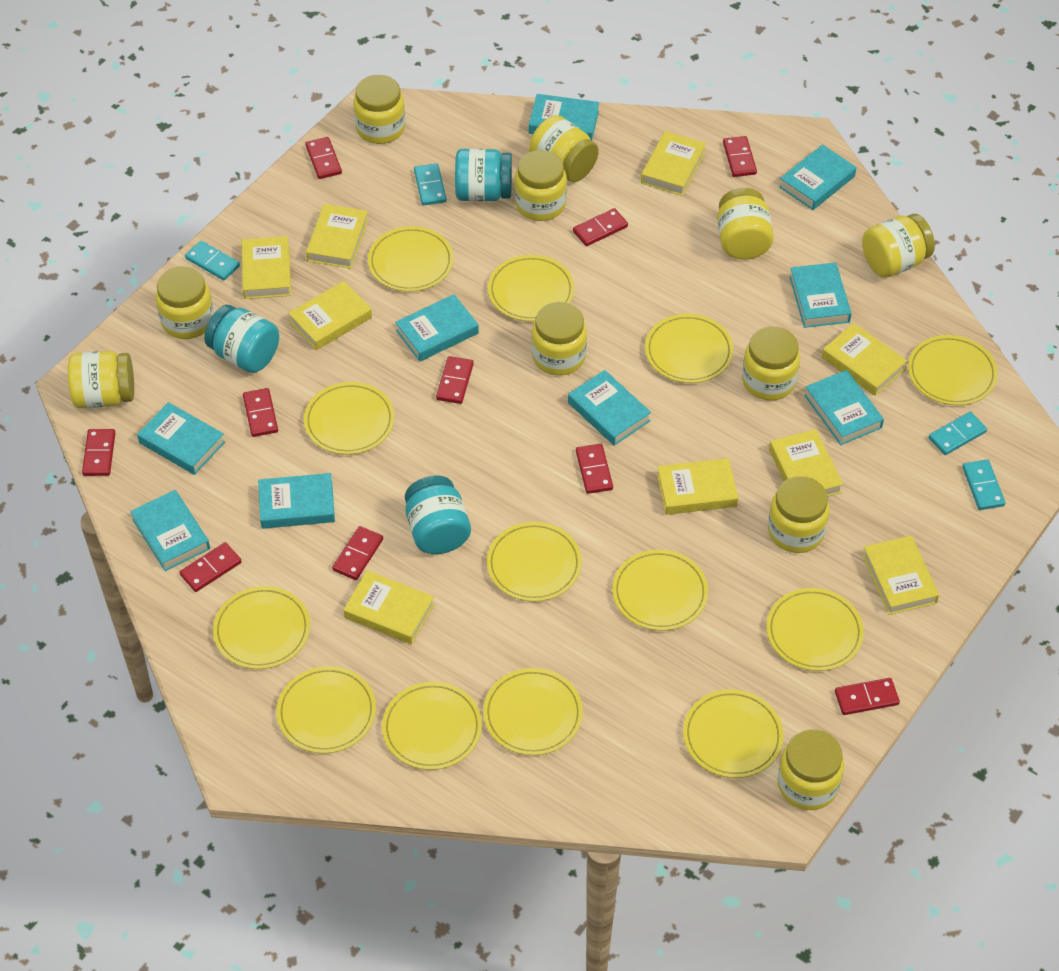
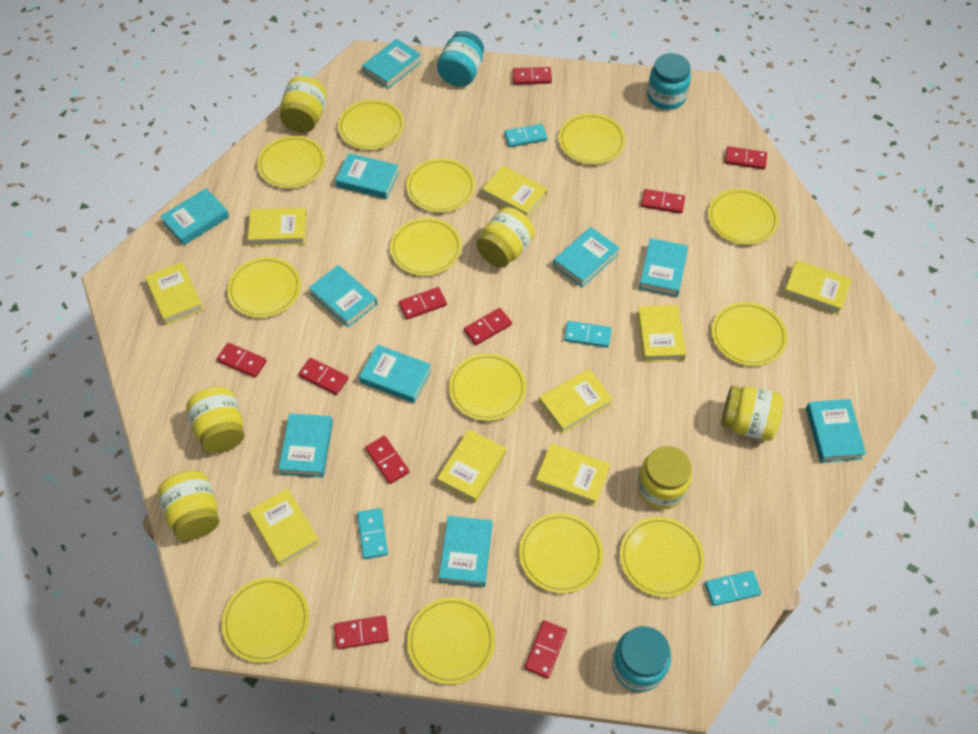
turquoise book: [130,490,210,571] [137,402,225,475] [258,473,335,529] [395,294,479,362] [529,94,599,141] [568,370,651,446] [779,145,857,210] [789,262,852,328] [804,370,884,445] = 9 -> [160,188,229,246] [279,413,333,478] [309,265,377,328] [335,153,399,199] [359,344,432,403] [362,39,422,89] [439,516,492,587] [553,227,620,288] [639,238,688,297] [806,399,866,463] = 10
yellow jar: [68,351,134,408] [156,266,214,339] [353,75,405,144] [514,150,567,221] [529,115,599,182] [532,302,587,375] [717,188,774,260] [742,326,800,401] [768,476,829,553] [777,729,844,810] [862,214,935,278] = 11 -> [157,471,219,541] [186,387,245,453] [280,76,327,133] [476,207,535,267] [637,446,692,509] [721,386,783,441] = 6

